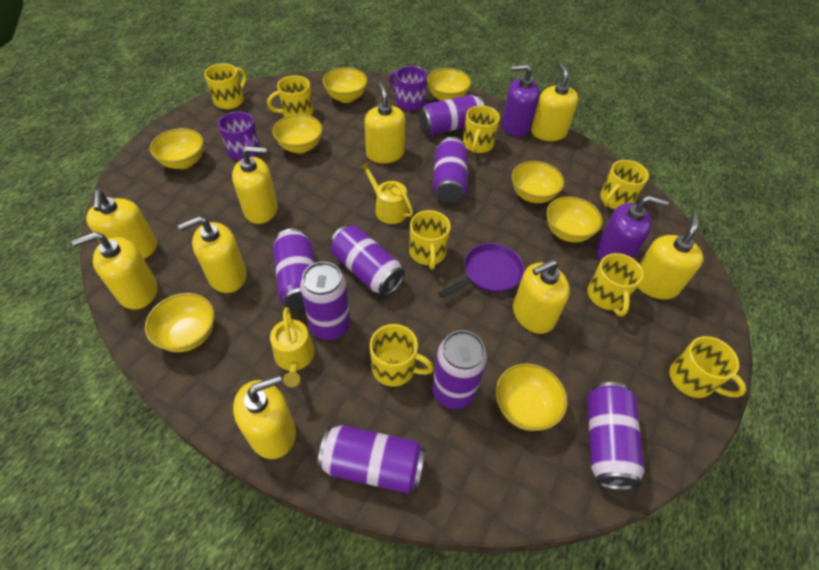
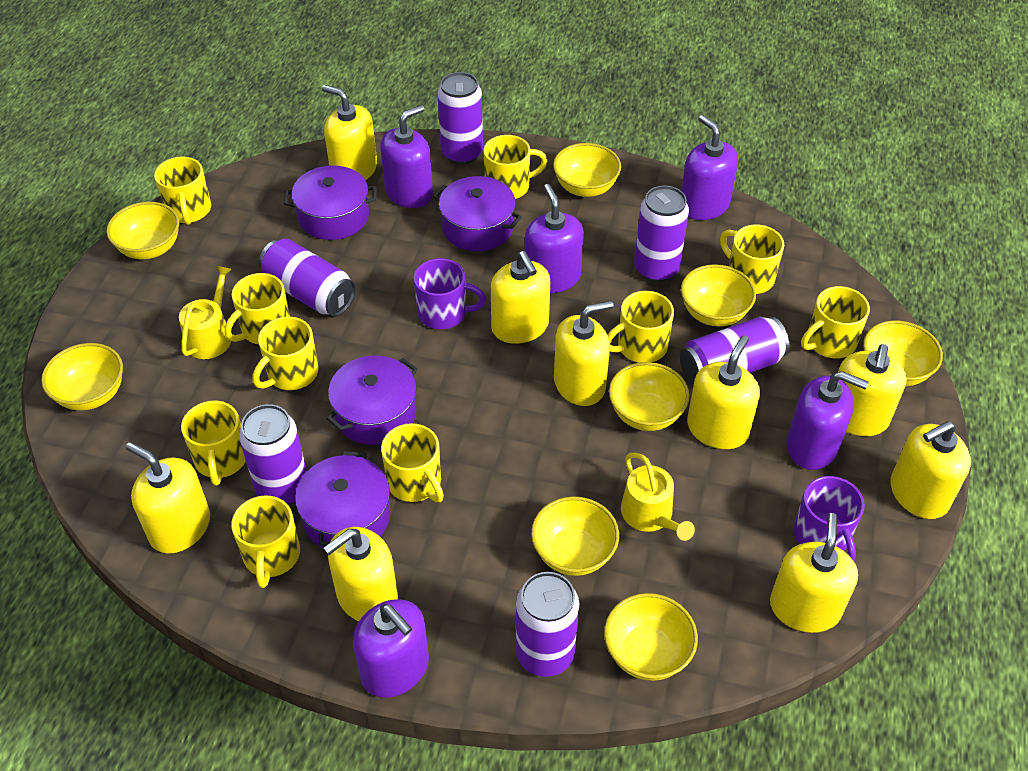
purple can: [273,228,315,310] [300,262,350,340] [318,425,426,493] [330,225,405,296] [419,95,484,135] [432,330,487,409] [433,137,468,203] [587,382,645,490] = 8 -> [239,404,307,505] [259,239,356,317] [437,72,483,165] [516,572,580,677] [634,186,689,282] [680,317,789,386] = 6
purple pan: [438,243,524,298] = 1 -> none = 0
purple pot: none = 0 -> [284,166,376,240] [295,451,390,548] [326,355,418,445] [433,176,522,251] = 4
purple soap dispenser: [502,64,540,137] [596,195,669,262] = 2 -> [353,599,429,698] [380,105,433,208] [525,184,584,293] [681,115,738,220] [787,371,869,470] = 5
yellow mug: [204,63,247,109] [267,75,313,117] [370,324,434,387] [409,210,451,269] [463,106,500,153] [587,253,643,316] [600,160,649,209] [669,336,746,398] = 8 -> [154,157,211,225] [181,401,246,486] [225,273,290,344] [231,495,300,588] [252,316,318,390] [381,423,444,502] [483,135,547,199] [607,291,674,363] [720,224,784,294] [801,286,870,359] = 10

